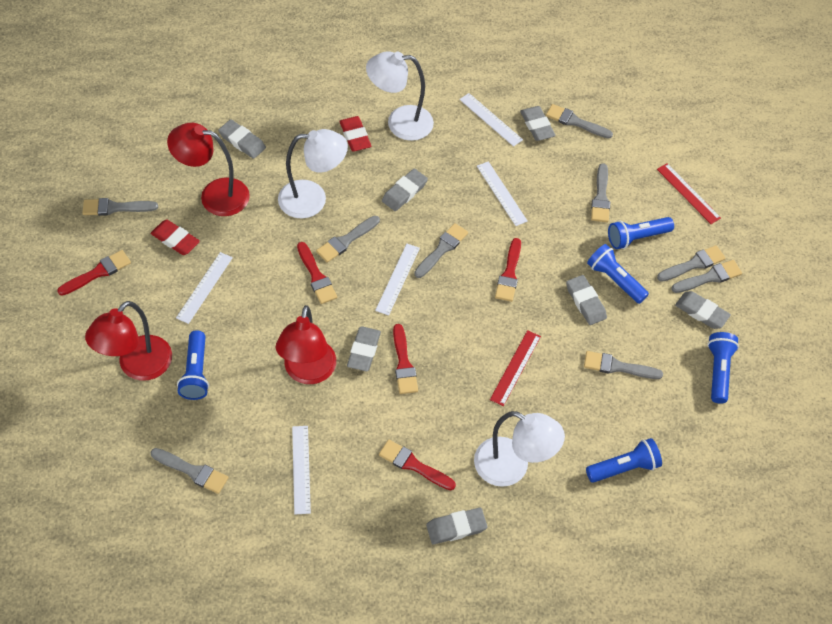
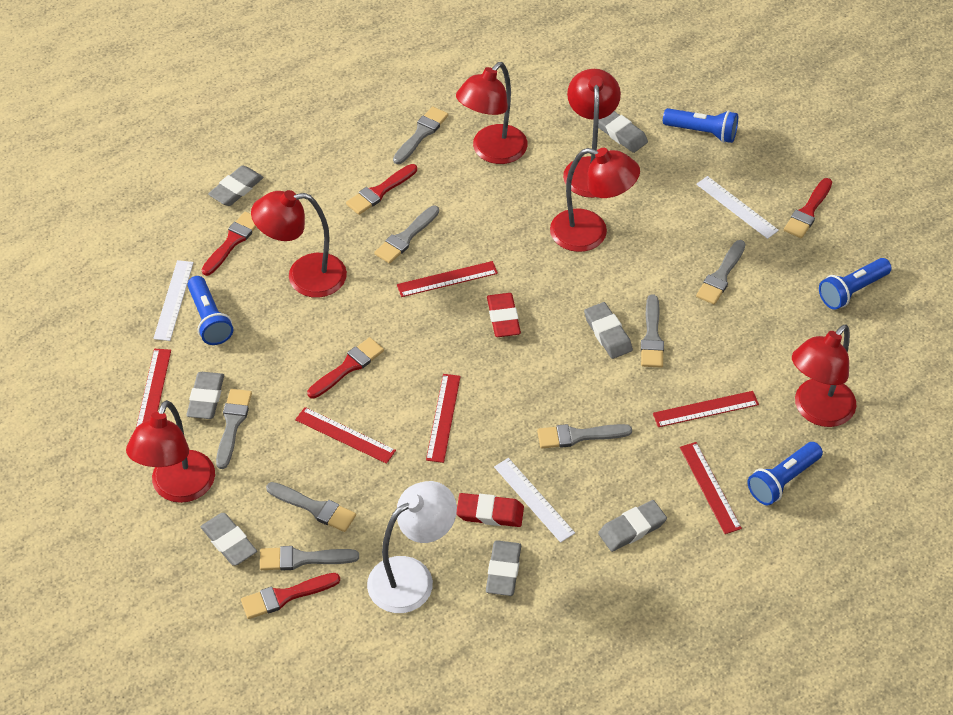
blue flashlight: [177,330,209,400] [586,438,662,483] [587,244,649,304] [608,217,674,249] [707,332,739,404] = 5 -> [187,276,233,345] [663,108,738,143] [747,442,823,505] [819,258,892,310] = 4
grey brush: [83,198,158,216] [151,448,228,494] [316,216,380,263] [414,223,468,278] [546,104,613,139] [584,351,663,379] [591,163,610,222] [657,245,726,282] [671,260,742,293] = 9 -> [216,389,252,469] [260,546,359,571] [266,482,356,532] [374,206,439,264] [393,106,448,164] [537,424,632,449] [641,294,664,368] [696,240,746,305] = 8
red lamp: [85,301,172,381] [167,123,250,216] [276,305,336,384] = 3 -> [126,400,215,503] [251,190,347,298] [456,62,528,164] [550,148,640,252] [563,69,621,198] [792,324,856,427] = 6
red ruler: [490,330,541,406] [657,163,721,224] = 2 -> [136,349,171,428] [295,407,396,464] [397,261,498,297] [426,374,461,463] [653,391,759,427] [680,442,742,534] = 6
white lamp: [278,129,348,219] [366,51,434,141] [474,411,565,487] = 3 -> [367,481,457,613] = 1
white ruler: [176,252,233,324] [292,426,311,515] [375,244,420,316] [460,93,523,147] [477,161,528,226] = 5 -> [153,260,194,341] [494,458,575,543] [696,176,779,239] = 3

